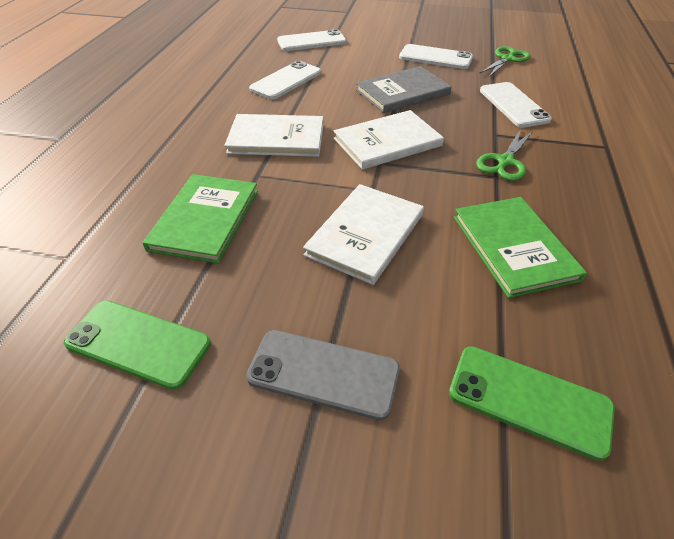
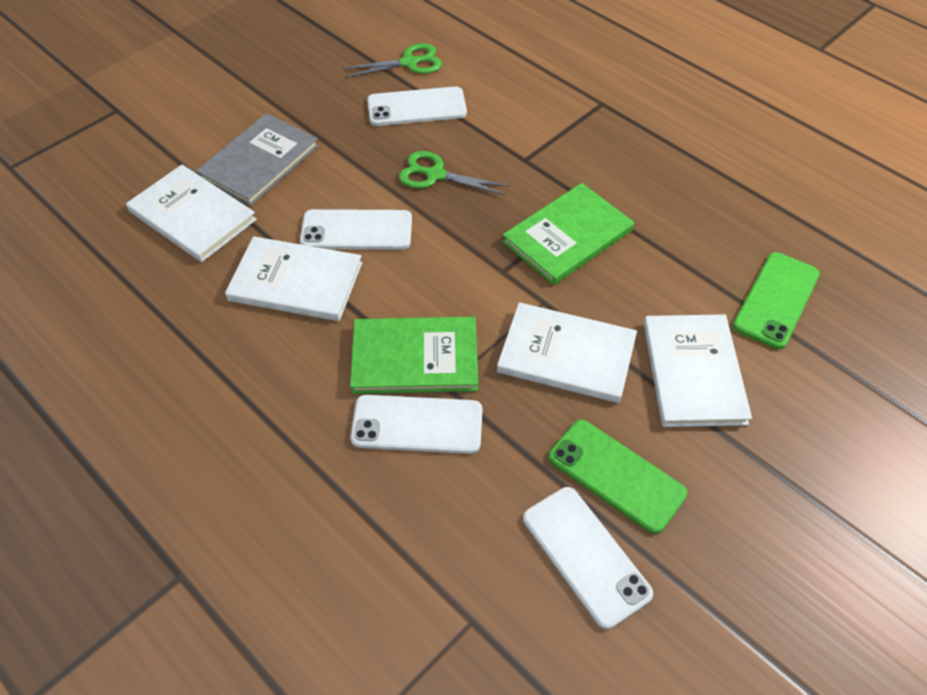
grey phone: [246,330,400,420] = 1 -> none = 0
white book: [224,114,324,157] [303,184,424,285] [334,110,444,170] = 3 -> [126,165,257,262] [225,236,362,321] [497,302,637,403] [644,314,752,427] = 4

